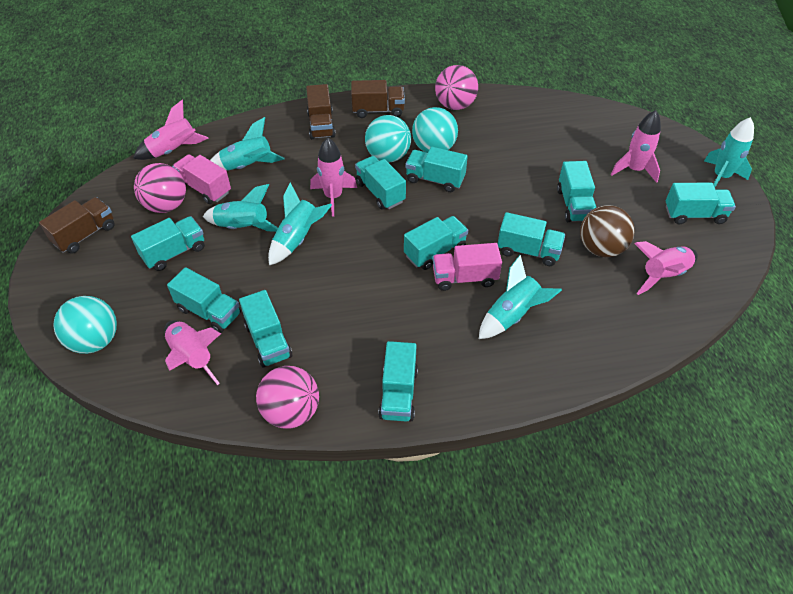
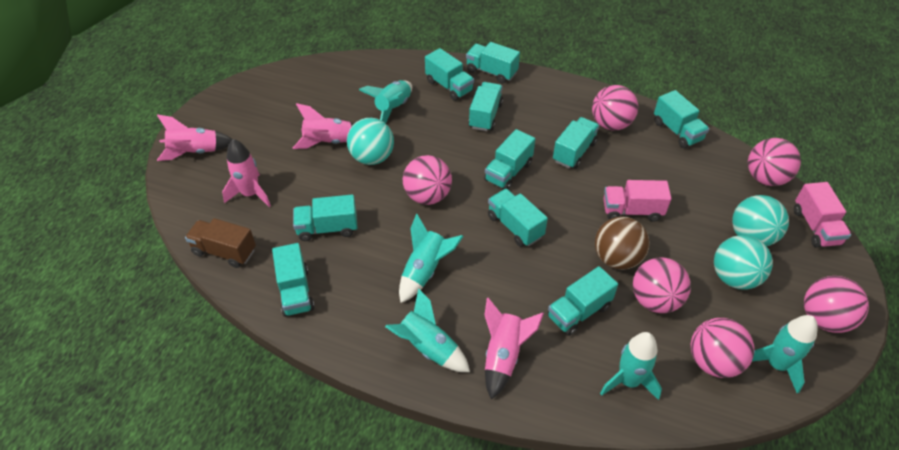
brown truck: [39,197,115,254] [306,84,336,139] [351,80,405,118] = 3 -> [185,218,256,268] = 1
pink ball: [134,163,186,213] [256,366,319,429] [435,65,478,110] = 3 -> [403,155,452,205] [592,85,638,131] [633,258,691,313] [691,318,754,378] [748,138,801,186] [804,276,869,333] = 6
pink rocket: [133,100,208,160] [165,320,221,385] [310,138,357,217] [611,110,661,183] [634,241,698,295] = 5 -> [157,114,232,161] [222,139,271,207] [293,103,354,149] [485,298,544,399] = 4

